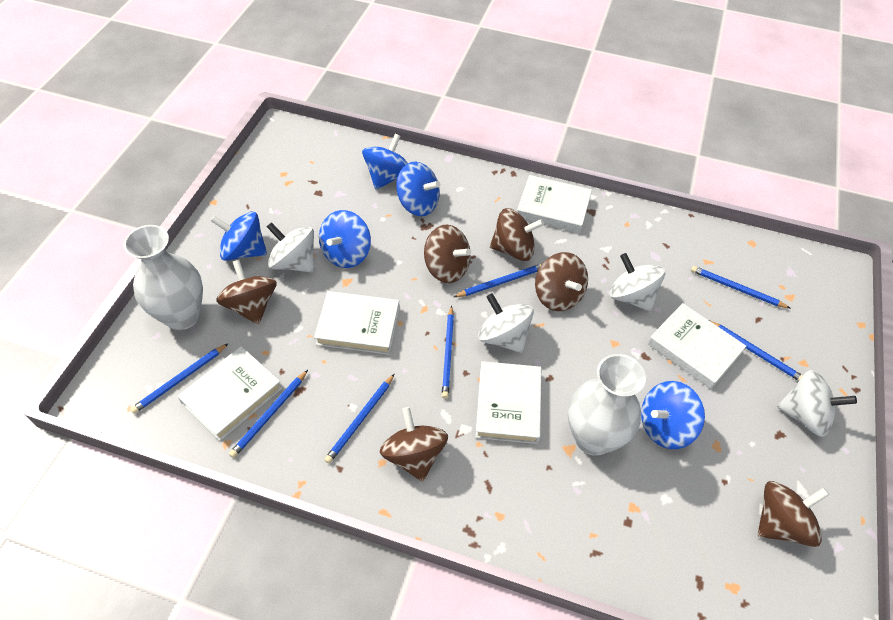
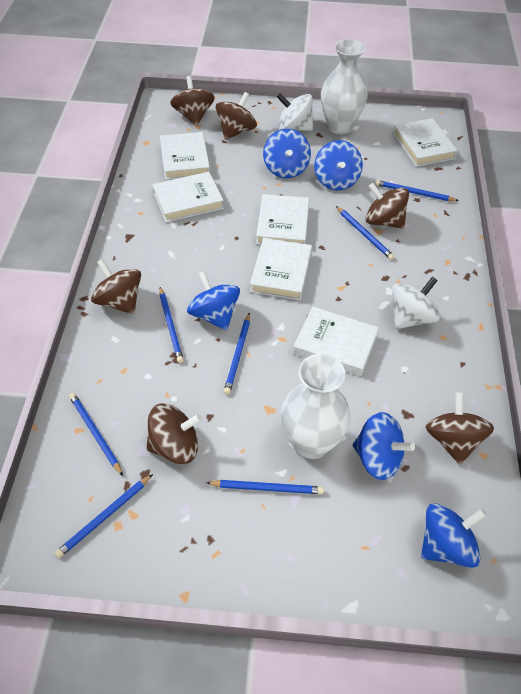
white book: [177,346,282,441] [314,291,400,355] [475,361,542,444] [517,175,592,233] [647,303,746,389] = 5 -> [152,172,224,222] [160,132,210,180] [250,238,312,300] [256,194,309,245] [293,307,379,376] [393,118,458,167] = 6
white spinning top: [267,222,314,272] [478,293,534,353] [609,253,665,312] [777,370,857,437] = 4 -> [277,93,313,131] [392,276,440,329] = 2

